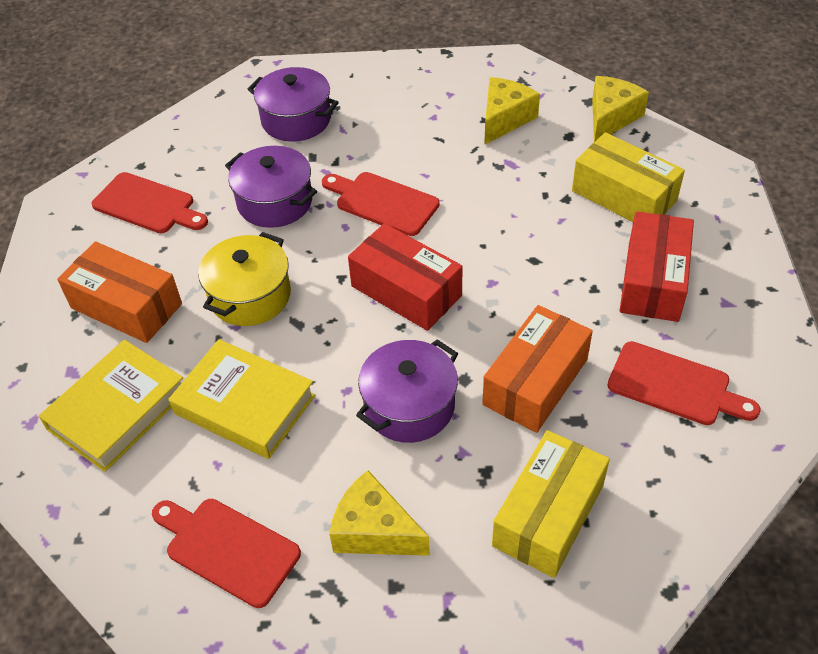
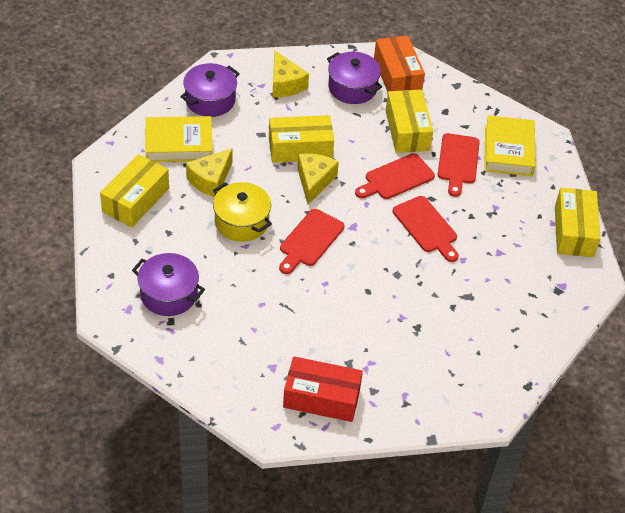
orange box: [57,241,182,343] [482,305,593,433] = 2 -> [374,35,425,92] = 1
red box: [348,223,463,331] [620,211,694,322] = 2 -> [283,356,363,422] = 1
yellow box: [492,430,610,578] [572,132,685,222] = 2 -> [100,154,169,227] [269,115,334,163] [386,90,433,153] [555,188,601,257] = 4

